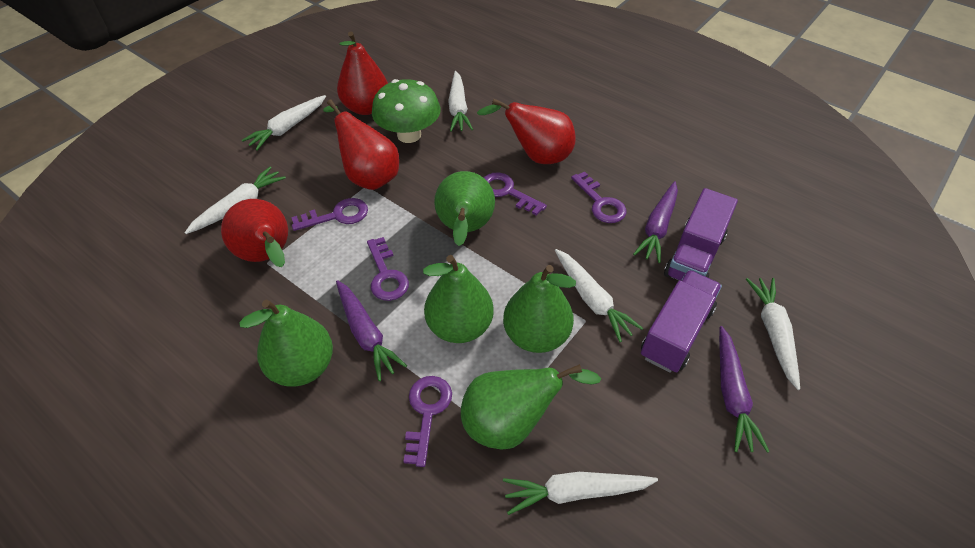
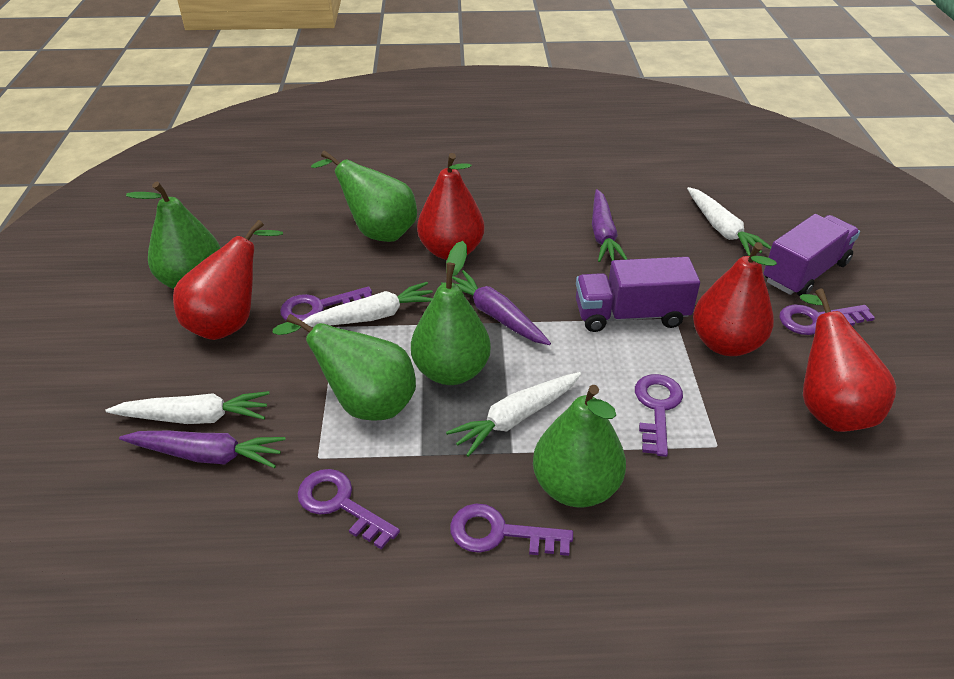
green mushroom: [372,79,441,143] = 1 -> none = 0
white carrot: [185,166,286,234] [242,95,326,151] [448,71,473,132] [503,472,658,515] [555,249,643,342] [746,278,800,390] = 6 -> [106,391,270,424] [303,282,433,327] [446,372,581,457] [687,187,771,256] = 4

